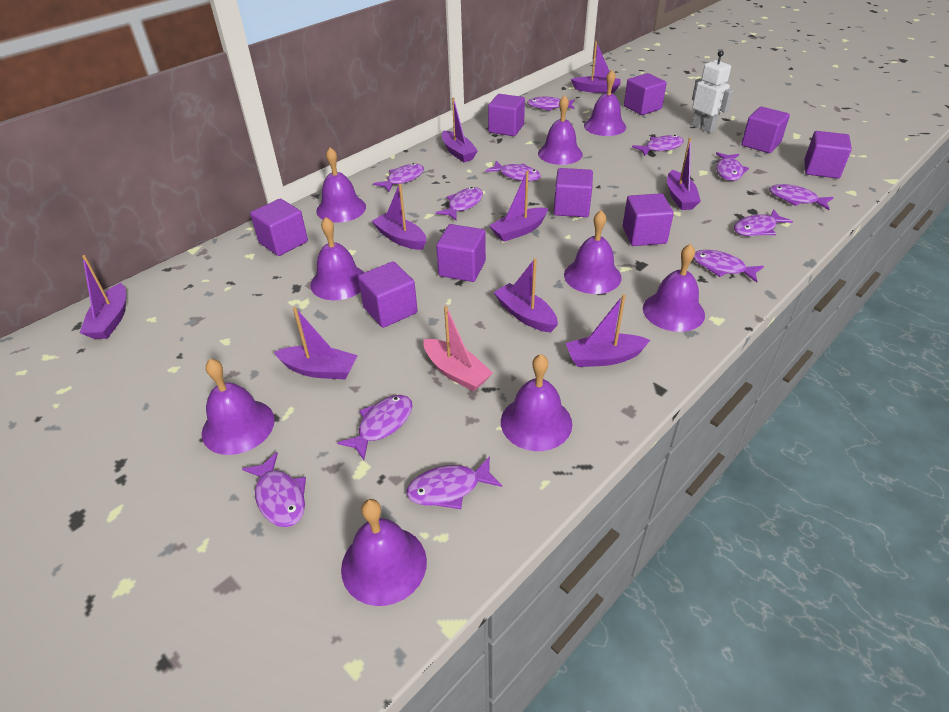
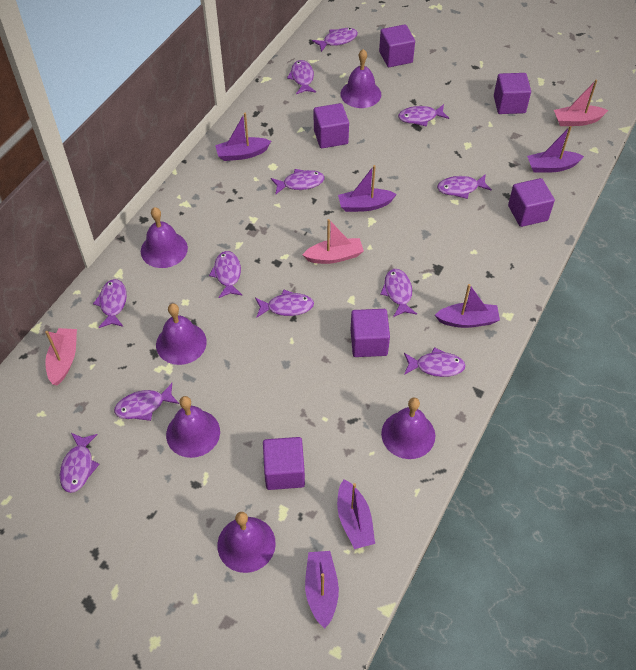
pink boat: [424,306,493,391] = 1 -> [45,328,77,386] [302,219,364,264] [554,80,608,126] = 3
purple bell: [202,359,275,455] [310,217,365,300] [316,148,366,223] [341,499,427,606] [501,354,572,451] [538,95,583,165] [564,210,621,294] [584,70,626,136] [643,244,705,332] = 9 -> [141,207,188,268] [156,303,207,365] [166,396,220,458] [217,512,276,573] [341,49,381,108] [381,398,435,459] = 6
purple boat: [80,255,126,339] [274,307,358,379] [372,184,427,250] [442,98,478,162] [489,171,548,242] [494,258,558,333] [566,294,650,367] [571,41,621,93] [667,138,701,210] = 9 -> [215,113,271,161] [305,551,339,628] [337,479,375,549] [338,165,397,212] [435,284,500,328] [527,126,584,173] = 6
purple cube: [250,199,308,256] [358,261,418,328] [436,224,486,282] [488,94,525,136] [554,168,593,217] [623,193,674,246] [624,73,667,115] [741,107,790,153] [805,131,852,179] = 9 -> [263,437,305,490] [314,103,349,148] [351,309,390,357] [379,24,415,67] [494,73,531,114] [508,178,555,227] = 6
white robot: [692,50,734,133] = 1 -> none = 0

